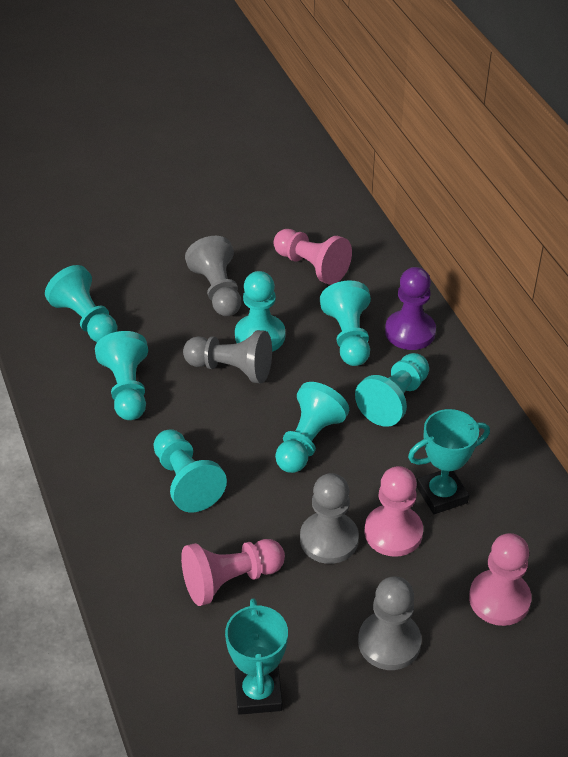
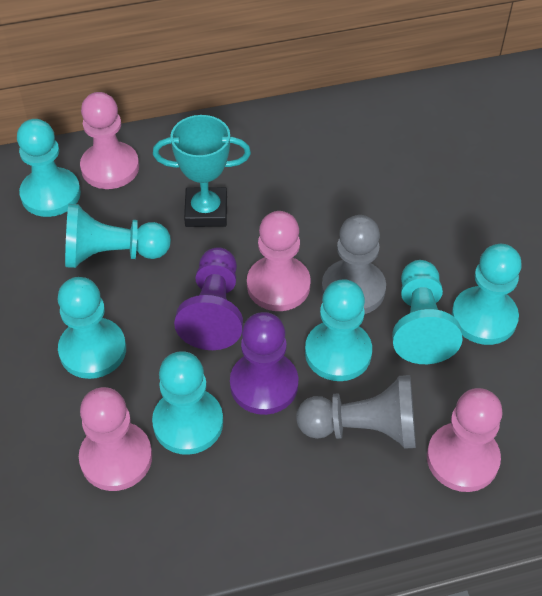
grey pawn: [183,330,272,383] [185,236,241,316] [300,473,359,564] [358,576,422,670] = 4 -> [296,375,416,449] [322,215,386,314] = 2
purple pawn: [385,267,436,350] = 1 -> [174,247,243,350] [230,312,298,415] = 2
turquoise trophy: [225,598,288,715] [408,409,490,514] = 2 -> [153,115,251,227] = 1

